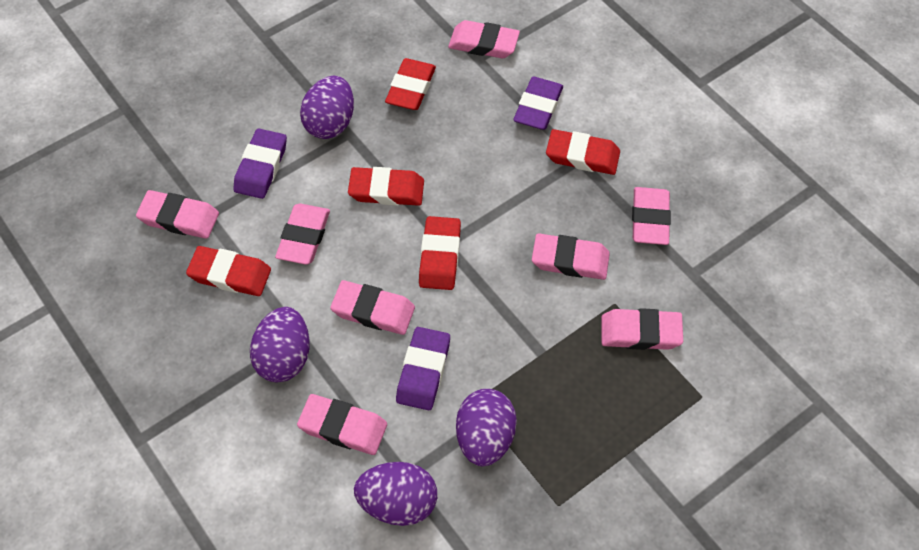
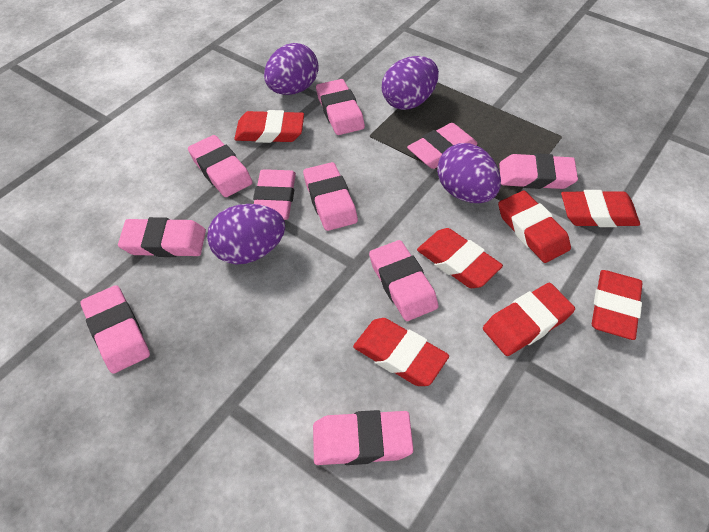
pink eraser: [136,190,219,239] [275,204,330,265] [297,394,387,455] [330,280,415,335] [448,20,520,58] [532,233,610,280] [601,308,683,350] [632,187,671,245] = 8 -> [81,285,150,374] [118,217,206,257] [188,135,253,197] [253,169,296,220] [303,162,358,231] [313,410,414,465] [316,79,365,135] [369,240,438,321] [407,123,478,169] [499,153,578,189] = 10
purple eraser: [233,129,287,199] [396,327,450,410] [513,77,563,130] = 3 -> none = 0
red eraser: [186,246,271,296] [348,167,424,206] [385,58,436,110] [419,216,461,290] [546,129,620,175] = 5 -> [234,110,304,143] [353,318,449,386] [417,228,503,288] [483,283,575,356] [498,191,571,263] [561,190,640,227] [592,270,643,340] = 7

